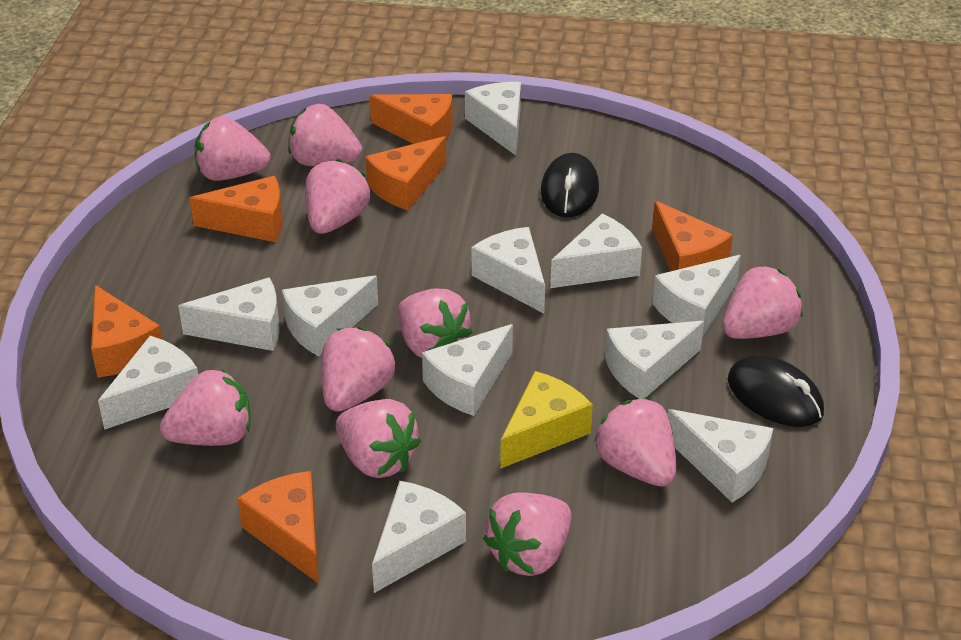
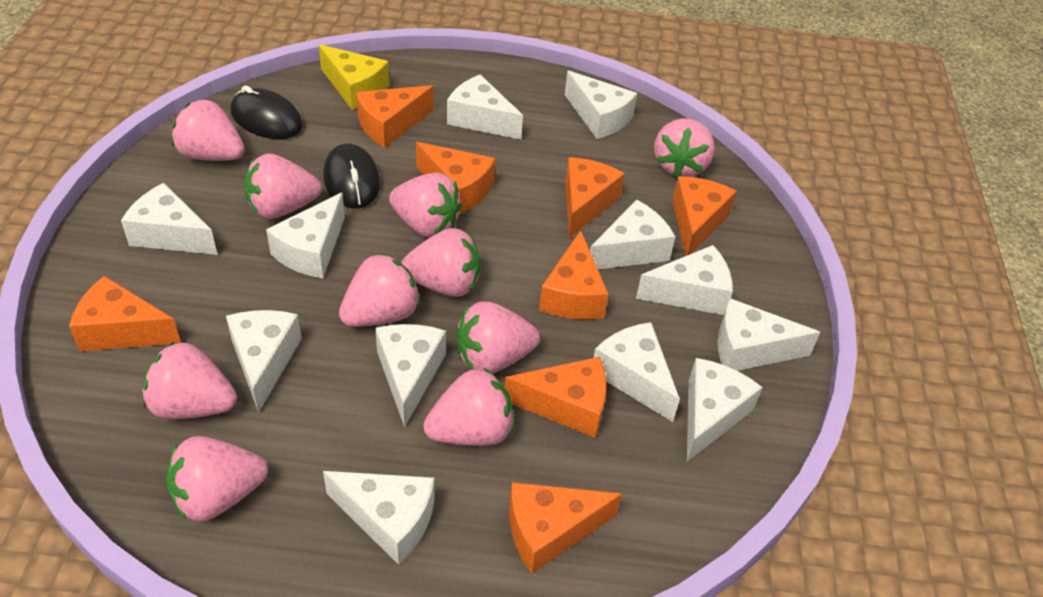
orange cheese: [91,285,162,378] [189,176,283,242] [237,471,319,584] [365,136,446,211] [370,94,453,144] [652,201,733,271] = 6 -> [69,276,181,351] [356,85,434,148] [416,142,496,214] [504,357,606,438] [509,482,622,574] [539,230,609,319] [565,157,625,238] [672,176,737,256] = 8
white cheese: [98,336,198,430] [178,277,279,351] [282,275,378,356] [372,481,466,593] [422,324,513,416] [465,82,521,155] [471,227,545,314] [550,214,642,288] [605,321,704,399] [652,255,741,337] [668,409,774,502] = 11 -> [121,183,218,255] [226,310,302,413] [266,192,345,278] [323,471,435,565] [375,324,446,428] [447,74,523,140] [565,71,637,139] [590,200,675,269] [594,322,680,422] [636,245,733,315] [687,358,763,461] [717,298,820,371] = 12

